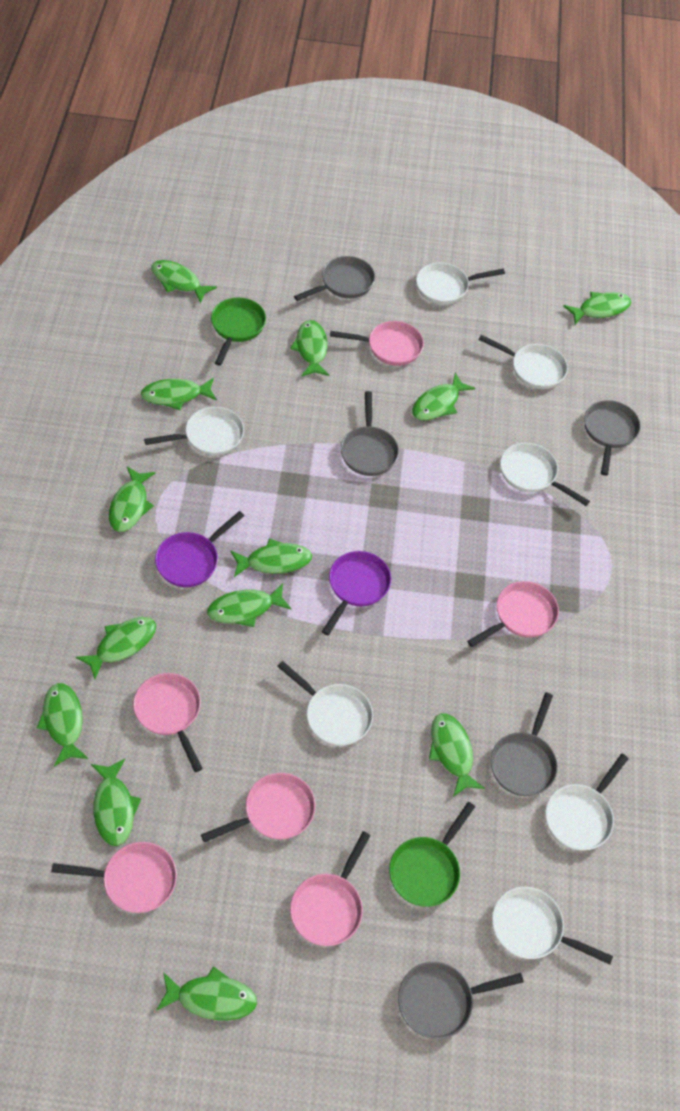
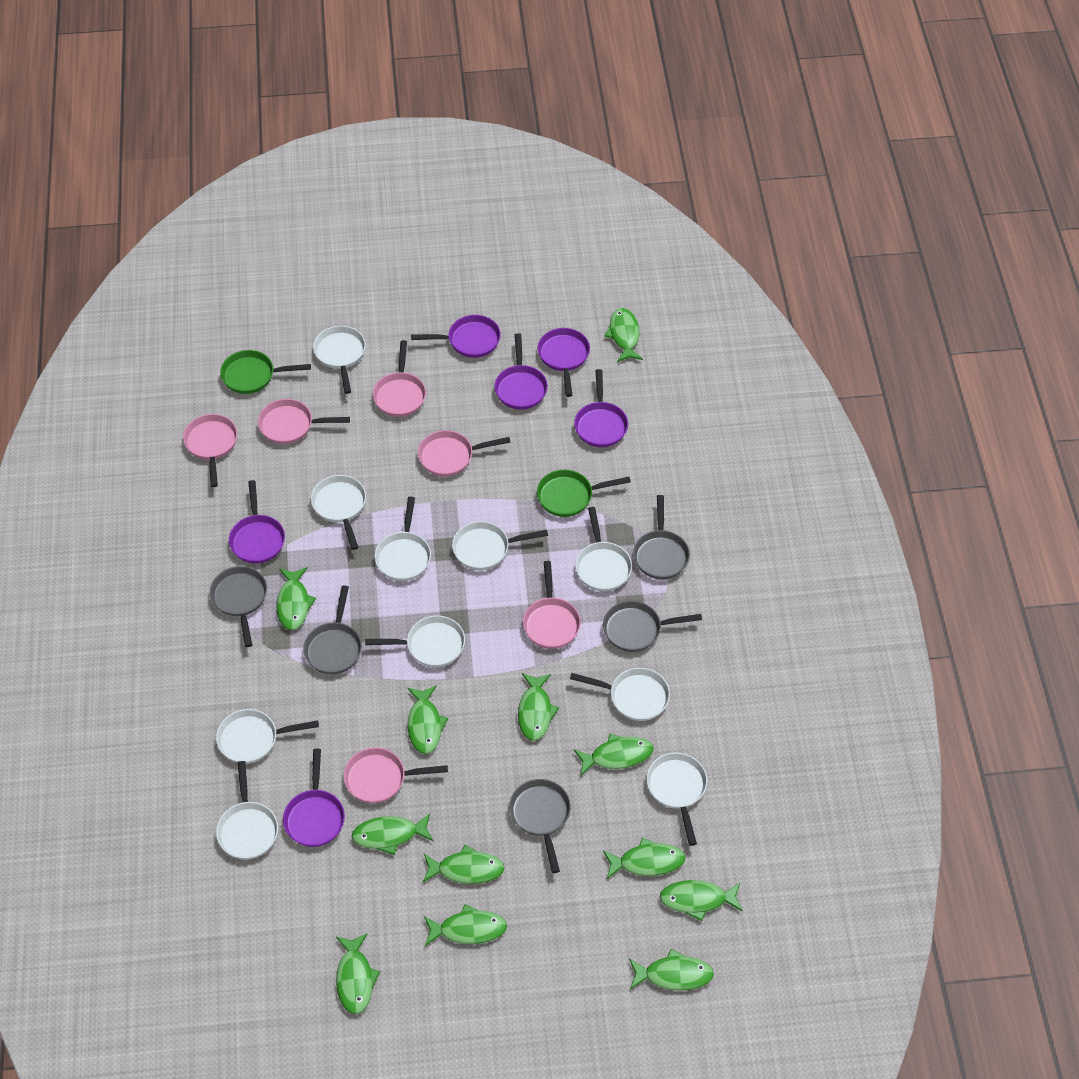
green fish: [37,683,88,766] [76,617,156,679] [91,759,141,846] [109,467,155,532] [141,378,217,410] [151,260,217,304] [156,966,257,1021] [207,583,291,627] [230,538,312,577] [290,320,329,377] [412,373,475,421] [429,713,485,797] [563,292,632,325] = 13 -> [276,567,316,630] [336,933,380,1014] [351,813,433,855] [407,685,448,754] [423,845,504,884] [424,904,507,946] [518,673,559,741] [574,733,653,776] [603,838,686,879] [604,308,643,362] [629,949,714,991] [660,880,743,921] = 12
purple pan: [155,511,244,587] [322,551,391,635] = 2 -> [229,480,285,564] [283,749,345,847] [411,315,501,358] [494,333,548,410] [538,328,590,397] [574,369,628,447] = 6
white pan: [144,407,244,456] [277,661,373,746] [416,262,505,305] [479,335,568,389] [492,887,613,965] [500,443,590,506] [545,754,629,851] = 7 -> [216,709,319,764] [216,761,278,859] [311,475,366,550] [313,326,366,394] [365,615,465,667] [375,497,431,581] [452,521,548,570] [570,668,670,721] [575,507,632,591] [646,752,708,846] = 10

